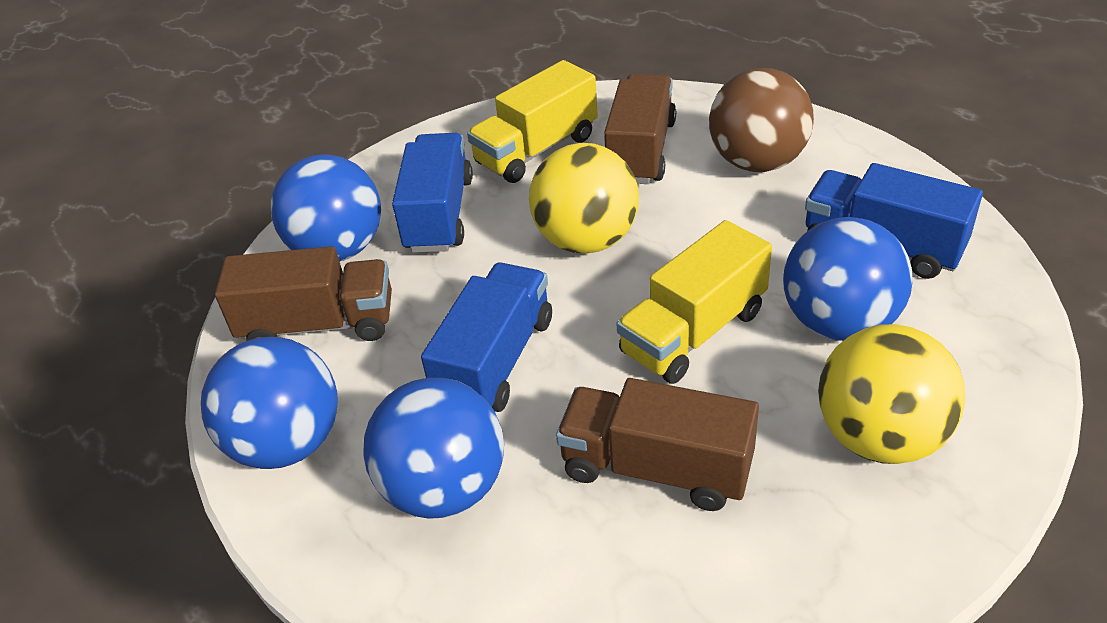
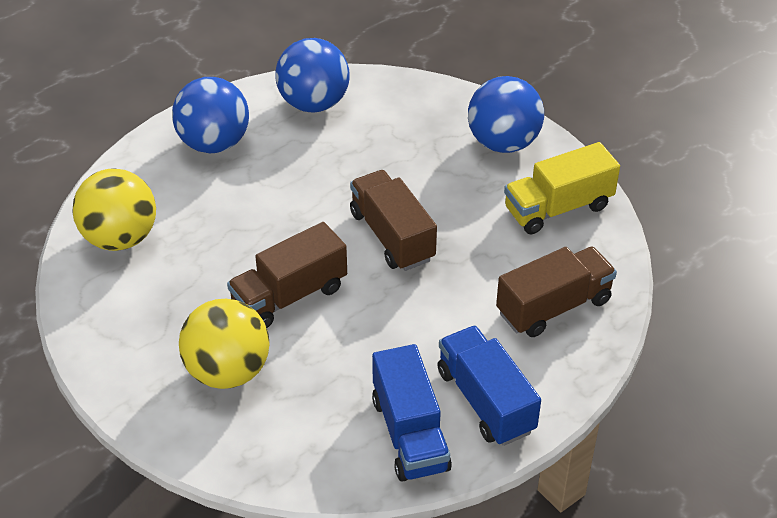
blue ball: [201,337,338,469] [271,154,381,261] [364,378,504,519] [783,217,913,341] = 4 -> [172,77,249,153] [275,38,350,112] [468,76,544,153] = 3
blue truck: [392,133,473,253] [421,262,552,412] [805,163,983,279] = 3 -> [372,344,452,482] [438,325,541,446] = 2
brown ball: [709,68,814,172] = 1 -> none = 0
yellow truck: [467,60,598,183] [617,220,772,384] = 2 -> [504,142,620,234] = 1

